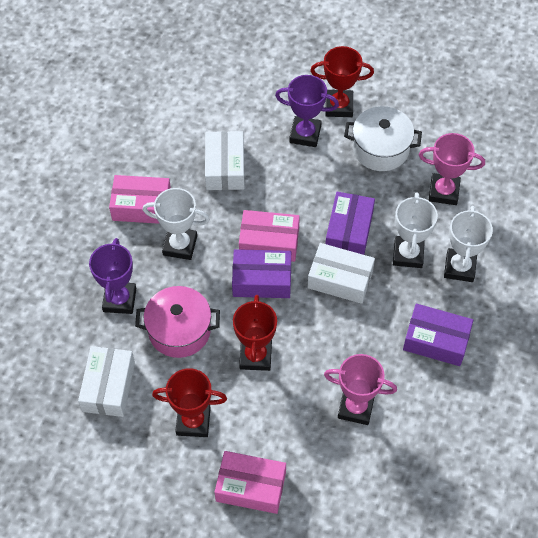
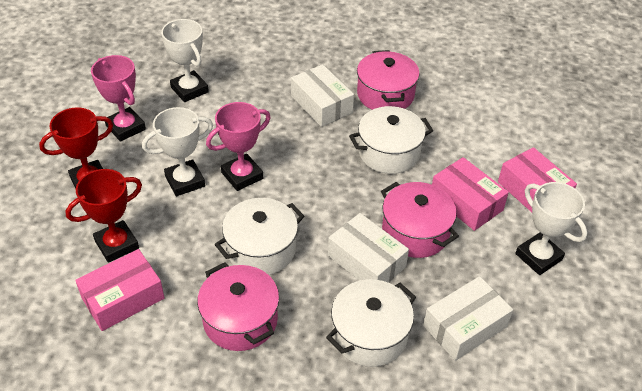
pink pot: [135,286,220,358] = 1 -> [197,262,279,351] [357,50,419,110] [381,182,459,258] = 3
purple box: [232,249,291,298] [325,192,375,255] [403,304,473,366] = 3 -> none = 0
purple trophy: [89,238,136,314] [275,75,339,147] = 2 -> none = 0
red trophy: [152,368,227,437] [233,295,277,371] [310,46,374,117] = 3 -> [39,107,113,188] [66,169,142,263] = 2
white pot: [344,106,422,171] = 1 -> [215,198,304,275] [326,279,416,367] [349,106,433,174] = 3

